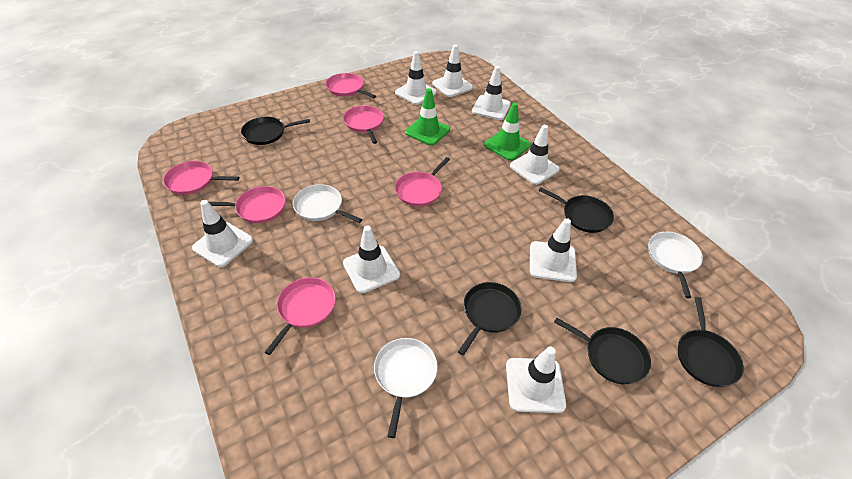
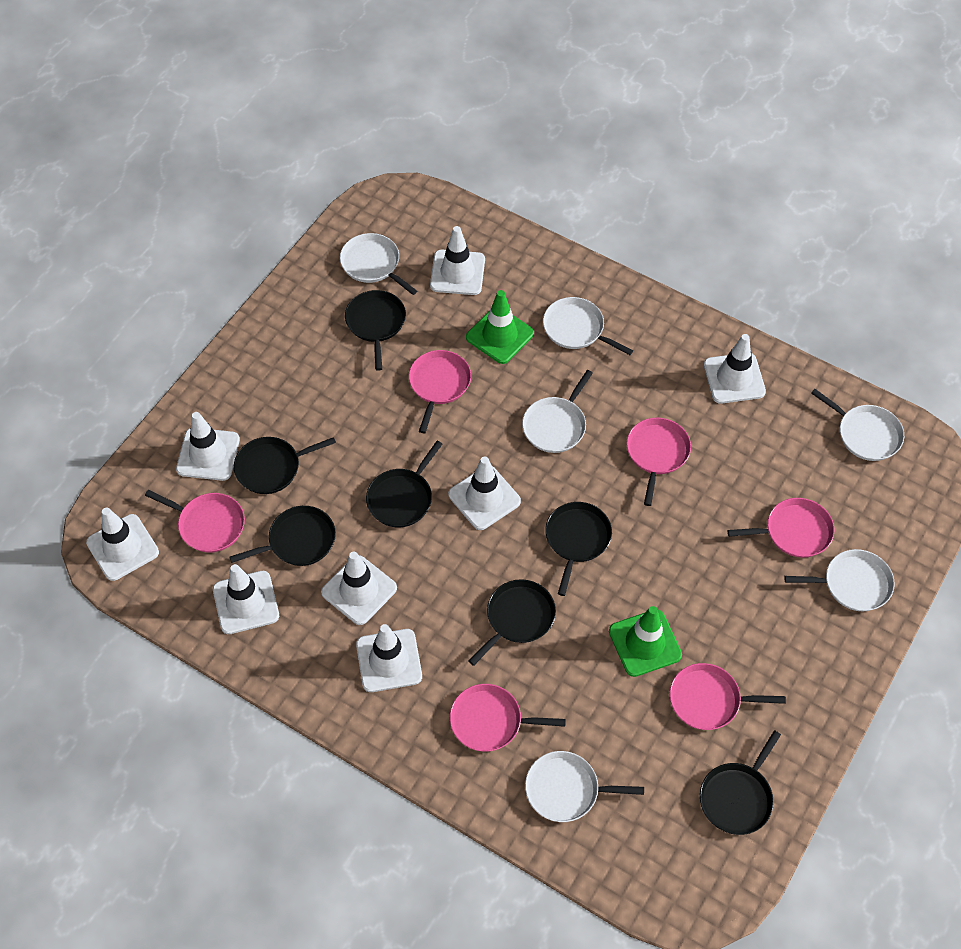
black pan: [241,117,310,145] [458,282,521,355] [539,187,614,233] [554,317,651,384] [678,297,744,387] = 5 -> [230,506,336,566] [234,437,336,494] [345,290,406,371] [366,441,442,527] [469,579,556,666] [545,502,612,596] [700,730,781,835] = 7
white pan: [293,184,362,223] [374,338,438,438] [648,232,703,298] = 3 -> [340,233,417,295] [522,370,593,453] [525,751,644,822] [543,297,633,355] [784,549,895,611] [811,389,904,461] = 6

